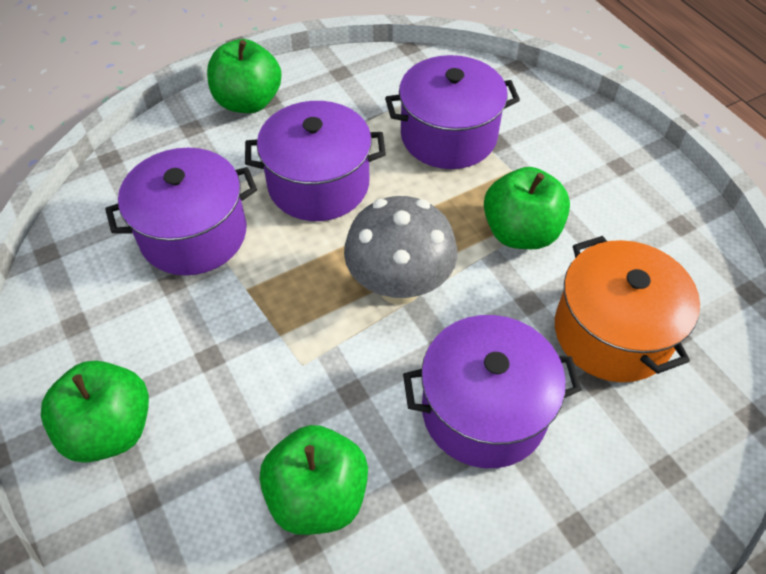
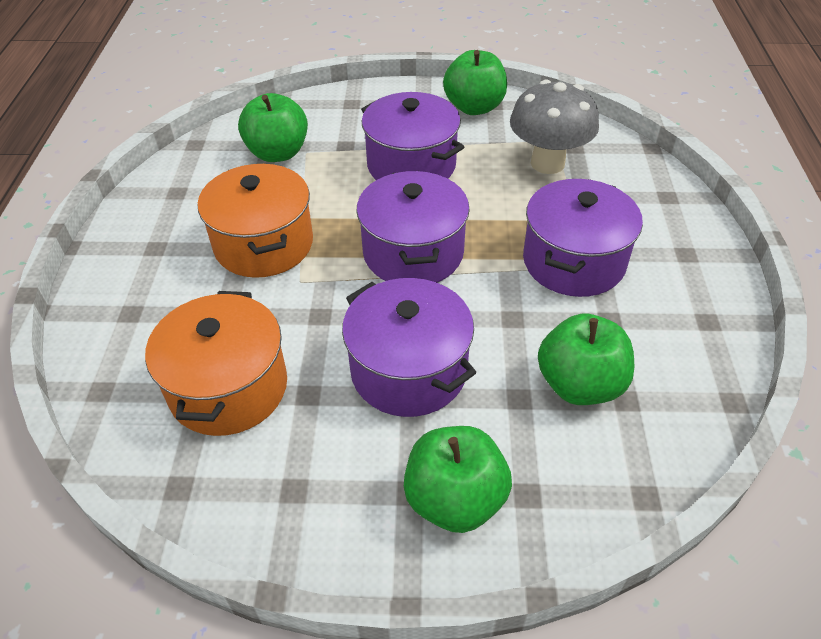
orange pot: [555,236,700,382] = 1 -> [145,291,287,436] [197,164,313,278] = 2

